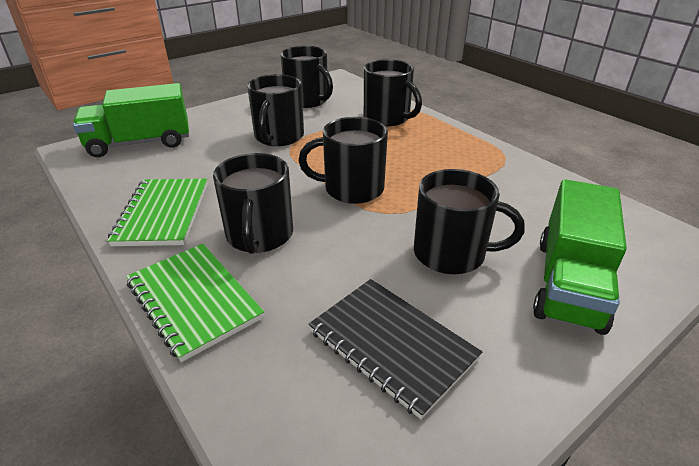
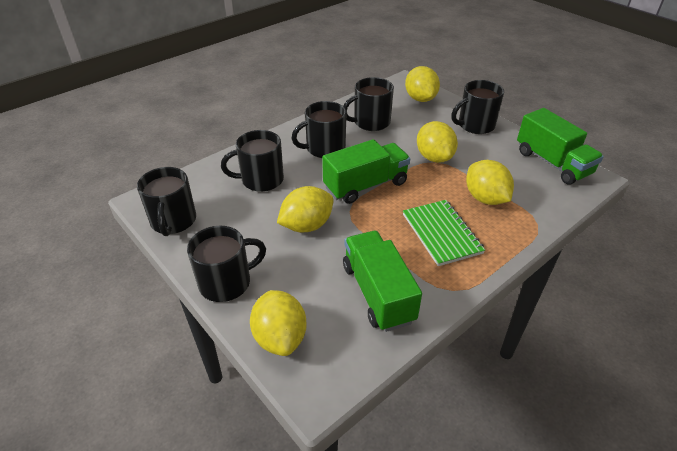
black notebook: [308,279,482,419] = 1 -> none = 0
green notebook: [107,179,208,246] [126,244,264,362] = 2 -> [403,200,485,266] = 1
green truck: [73,83,189,157] [533,179,627,335] = 2 -> [322,139,410,204] [343,231,422,332] [517,108,604,185] = 3
yellow lemon: none = 0 -> [250,290,307,356] [277,186,334,233] [405,66,440,102] [417,121,458,163] [466,160,514,205] = 5

